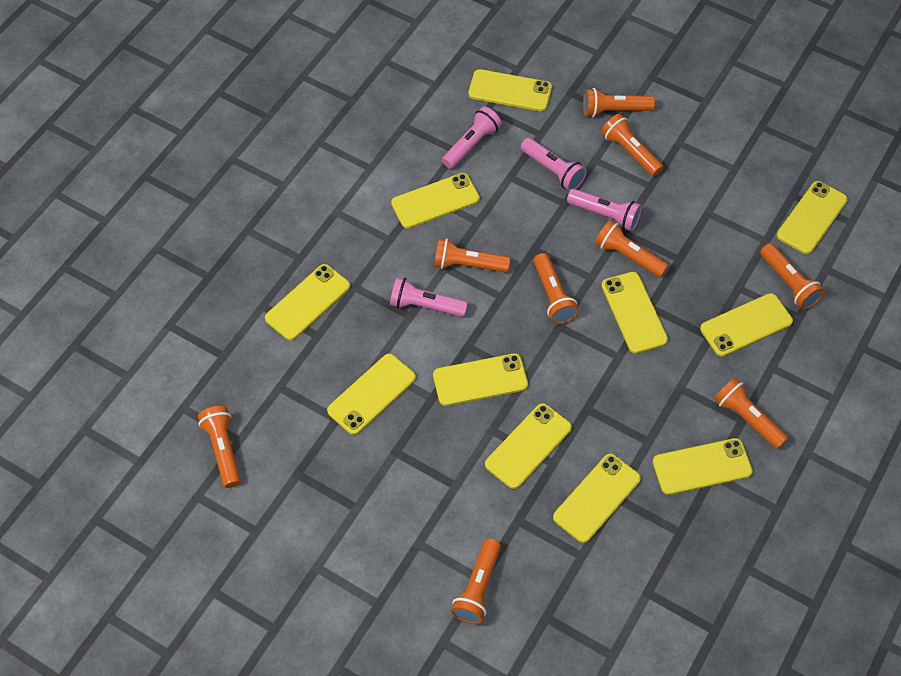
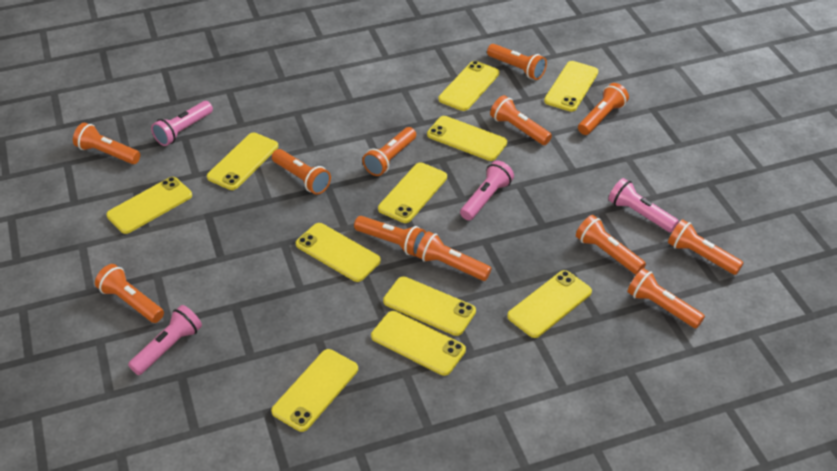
orange flashlight: [198,406,241,488] [434,239,510,272] [451,538,501,624] [534,253,579,324] [583,88,655,117] [595,220,669,277] [601,114,663,176] [714,378,788,449] [760,243,825,310] = 9 -> [73,123,140,164] [95,264,164,323] [272,149,331,195] [354,216,426,256] [362,127,416,176] [416,231,491,281] [487,44,547,80] [490,95,552,145] [576,215,646,275] [578,83,629,135] [627,268,705,328] [668,219,743,275] = 12

